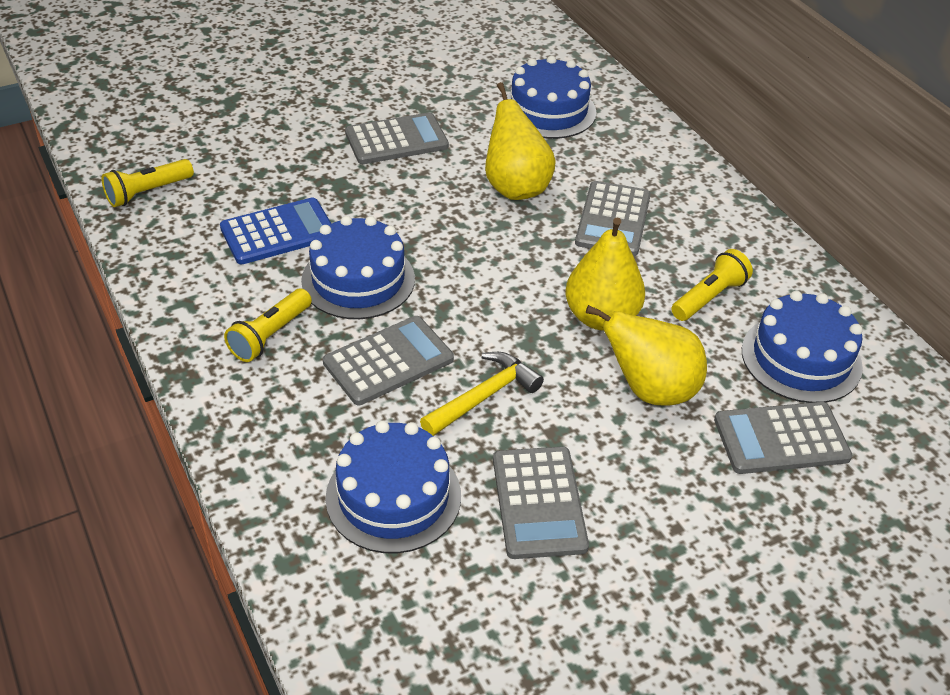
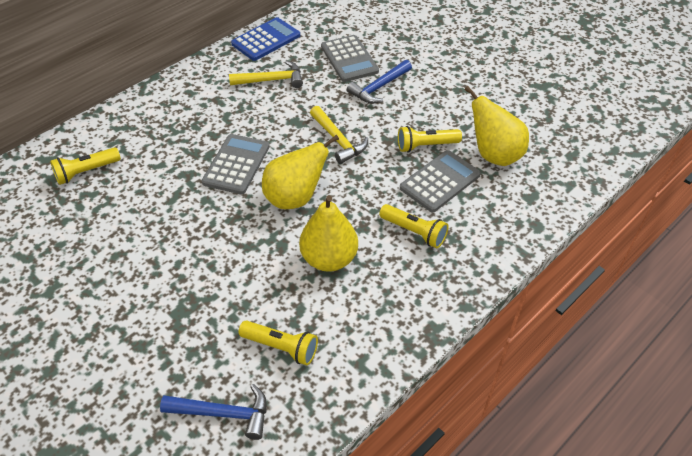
blue cake: [301,216,415,319] [326,421,461,553] [507,56,596,139] [742,291,863,403] = 4 -> none = 0
blue hammer: none = 0 -> [160,384,267,440] [347,60,412,103] = 2
grey calculator: [323,316,454,405] [345,112,449,164] [493,447,589,559] [575,181,651,256] [714,402,852,474] = 5 -> [202,134,270,194] [321,35,379,82] [400,150,481,213] = 3
yellow flashlight: [101,159,194,207] [224,289,312,362] [671,249,753,321] = 3 -> [50,147,121,185] [239,321,318,365] [379,204,449,248] [398,126,462,152] = 4
yellow hammer: [420,352,544,436] = 1 -> [229,61,303,88] [310,106,368,164] = 2

